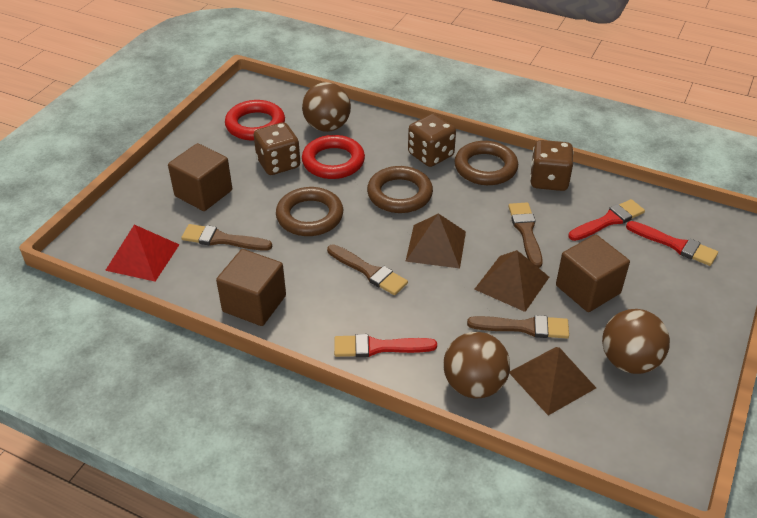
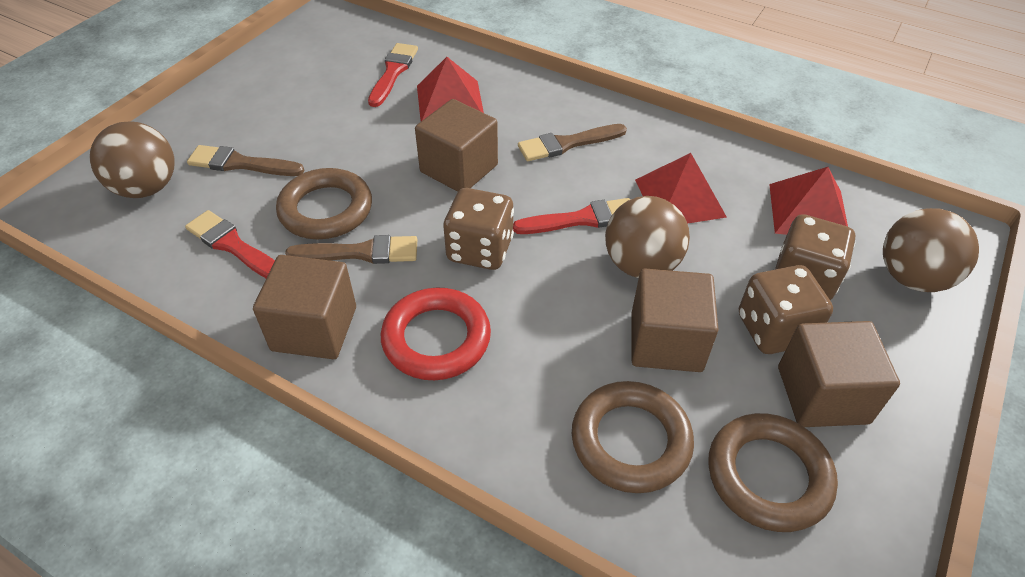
brown brush: [181,224,272,251] [327,244,408,295] [467,315,569,338] [508,203,543,268] = 4 -> [187,145,305,176] [285,235,417,264] [518,124,627,161] = 3
brown cube: [168,143,232,211] [216,249,286,326] [556,235,630,312] = 3 -> [253,255,356,359] [415,99,498,192] [632,269,719,372] [778,321,900,427] = 4
brown pyramid: [406,213,466,268] [474,250,549,312] [509,347,596,415] = 3 -> none = 0
red pyramid: [105,225,180,282] = 1 -> [417,57,484,121] [635,153,727,224] [769,167,848,235] = 3
red ring: [225,100,285,141] [302,135,365,179] = 2 -> [381,288,491,380] = 1

